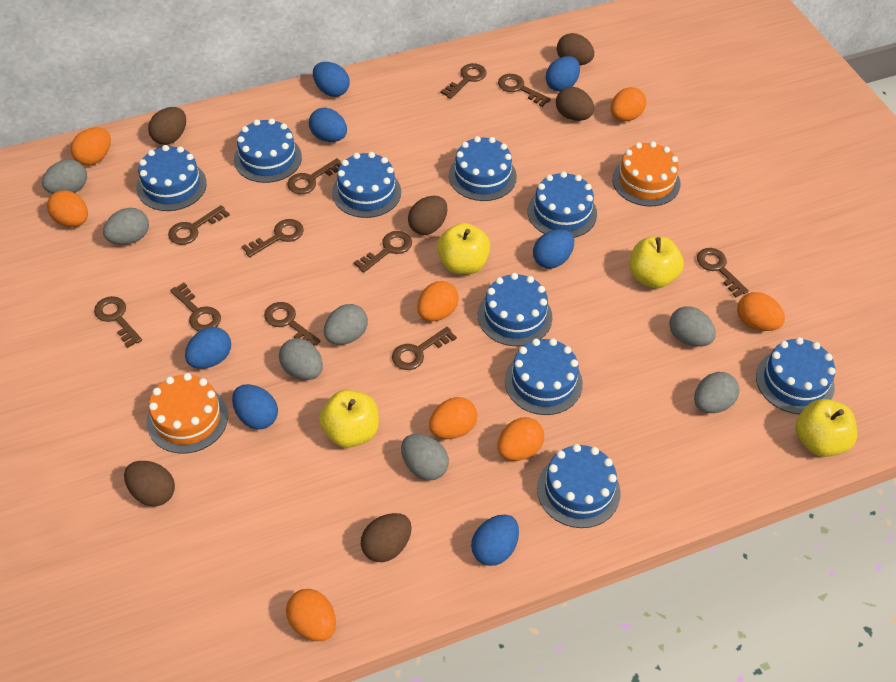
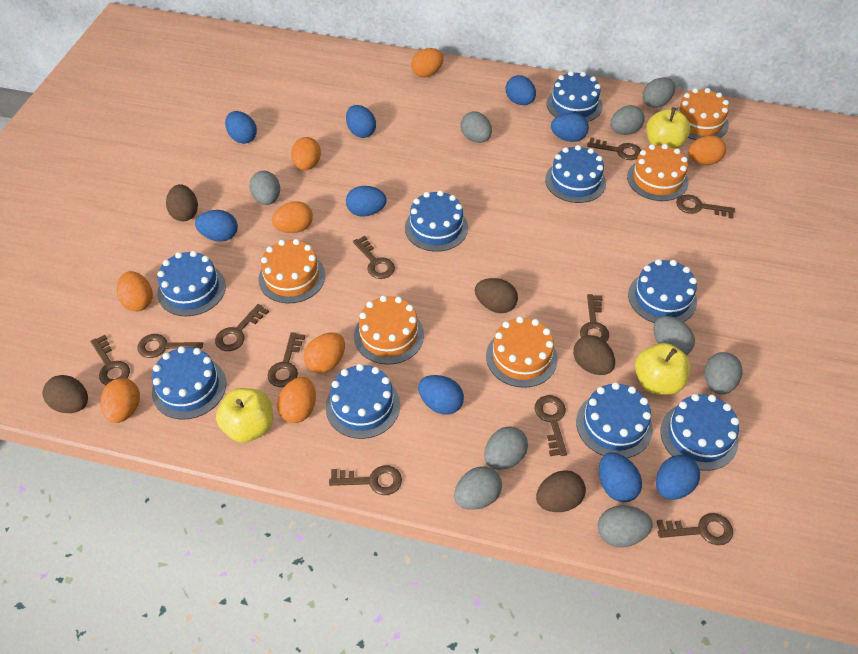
blue egg: [185,327,231,369] [232,384,278,430] [309,108,347,142] [313,62,350,97] [471,515,519,566] [533,229,574,269] [546,56,580,92] = 7 -> [195,210,238,242] [225,111,257,144] [346,105,376,138] [346,186,387,217] [418,375,464,415] [505,75,536,105] [551,113,589,142] [599,453,642,502] [656,455,700,500] = 9
brown egg: [124,461,175,507] [148,107,186,145] [361,513,412,562] [408,196,447,235] [556,87,594,121] [557,33,594,65] = 6 -> [43,375,88,413] [166,184,198,221] [475,278,518,313] [536,470,586,512] [573,335,615,375] = 5
grey egg: [42,159,87,194] [103,208,149,245] [279,338,323,380] [324,304,368,345] [401,434,449,480] [669,306,716,346] [694,372,739,413] = 7 -> [249,171,280,205] [454,467,502,510] [461,112,492,143] [484,426,528,470] [598,505,653,547] [610,105,645,135] [643,77,675,108] [653,316,695,355] [705,352,743,394] = 9
orange cake: [146,373,228,453] [612,141,681,206] = 2 -> [258,239,325,303] [354,295,424,365] [486,316,558,388] [627,144,688,201] [676,88,729,140] = 5
yellow apple: [319,390,379,448] [437,223,490,274] [630,237,684,288] [796,399,857,457] = 4 -> [216,388,273,443] [635,343,691,395] [646,107,691,149] = 3

